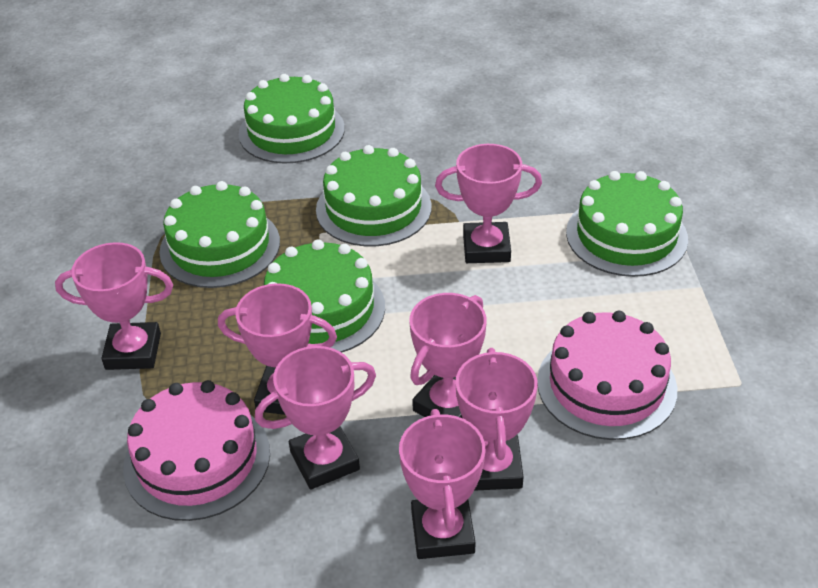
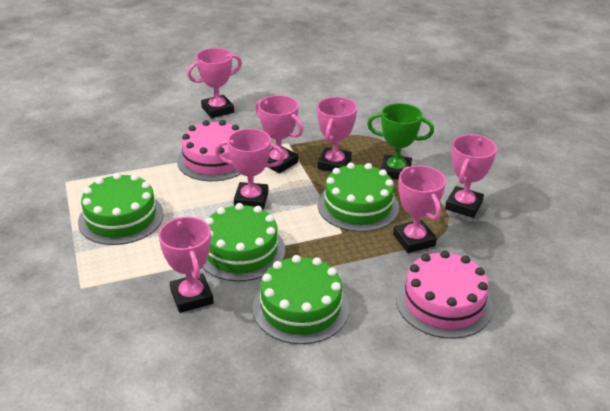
green cake: [159,181,280,288] [239,74,345,164] [264,239,385,353] [316,145,432,246] [566,171,688,277] = 5 -> [78,173,164,245] [202,203,285,282] [253,255,349,344] [318,162,399,232] = 4
green trophy: none = 0 -> [367,103,434,180] = 1

